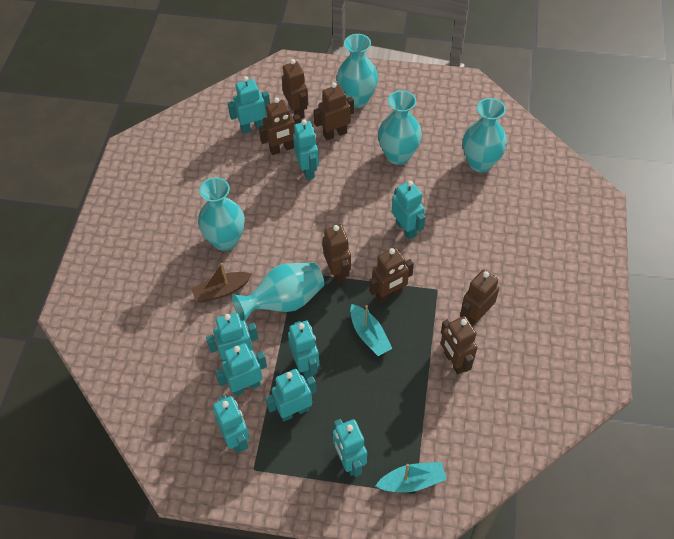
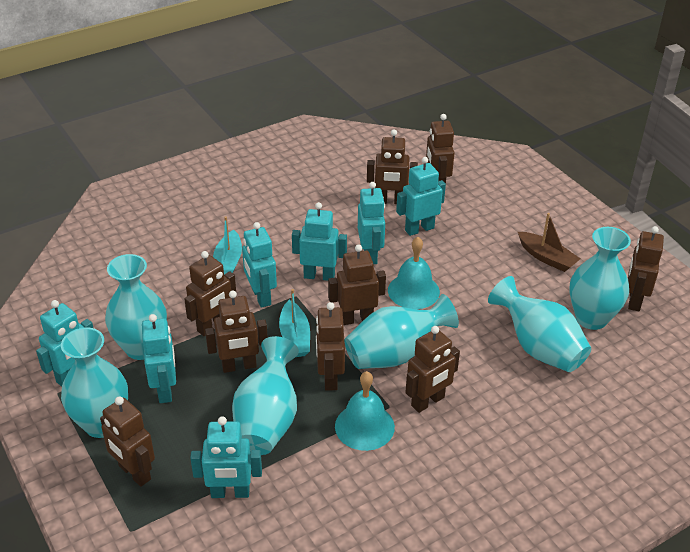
brown robot: [259,98,301,155] [282,59,308,119] [313,82,354,140] [323,225,351,283] [369,247,414,303] [441,316,478,374] [460,269,499,327] = 7 -> [100,396,155,487] [184,251,236,336] [205,290,268,373] [316,302,345,391] [328,244,386,325] [367,129,418,204] [405,326,460,413] [426,114,455,183] [628,226,664,311] = 9
turquoise bell: none = 0 -> [335,371,395,451] [388,237,440,309] = 2
turquoise robot: [206,313,258,361] [213,395,250,453] [215,343,267,396] [228,76,270,134] [265,369,316,421] [288,321,319,378] [293,119,319,180] [333,419,367,477] [392,181,425,240] = 9 -> [36,300,93,387] [142,314,176,403] [190,416,262,498] [242,222,277,308] [292,202,347,281] [358,182,385,264] [396,157,446,236] = 7
turquoise vase: [198,177,245,251] [232,263,324,322] [337,34,378,108] [378,90,422,165] [463,98,507,172] = 5 -> [61,327,128,438] [105,254,167,360] [232,336,299,455] [345,294,459,369] [488,276,591,372] [569,227,631,330] = 6

